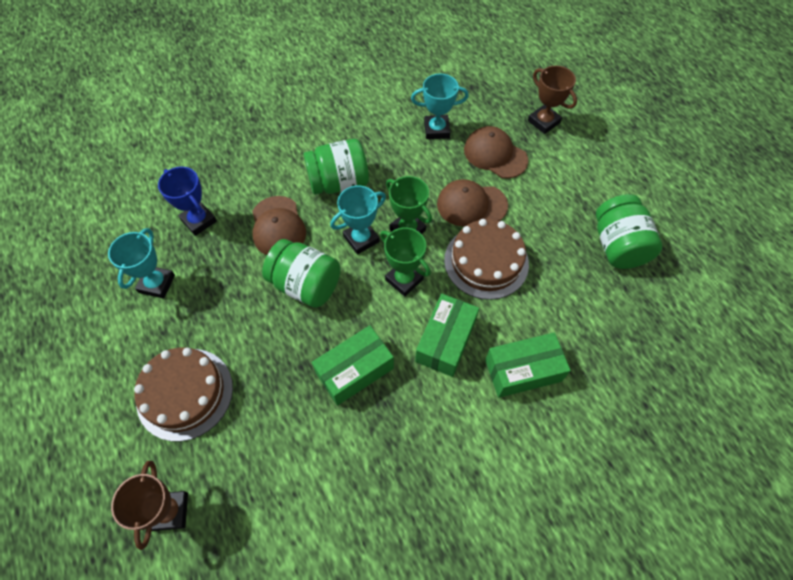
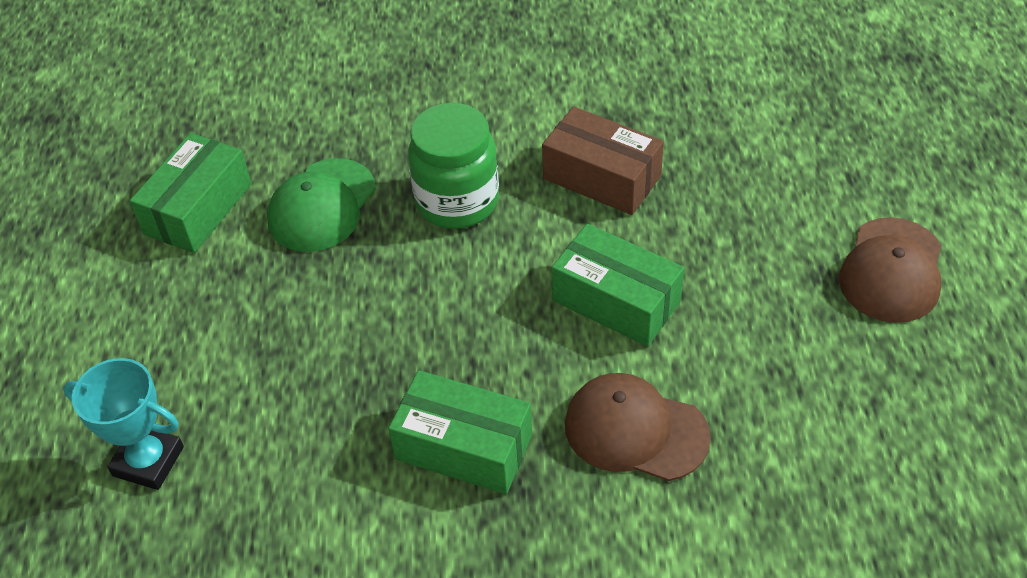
blue trophy: [158,167,217,236] = 1 -> none = 0
brown box: none = 0 -> [542,107,664,215] = 1
brown cake: [134,348,233,441] [444,219,529,300] = 2 -> none = 0
brown cap: [252,196,306,255] [437,179,508,227] [464,126,528,178] = 3 -> [565,373,711,481] [839,217,942,323] = 2
brown trophy: [111,461,188,550] [528,66,577,134] = 2 -> none = 0
green cap: none = 0 -> [267,159,376,252] = 1
green jar: [262,239,341,308] [304,139,369,195] [596,194,662,269] = 3 -> [408,103,499,229] = 1
green trophy: [380,227,431,296] [386,176,432,234] = 2 -> none = 0
turquoise trophy: [108,228,175,299] [330,185,386,255] [411,74,469,139] = 3 -> [63,358,184,490] = 1

